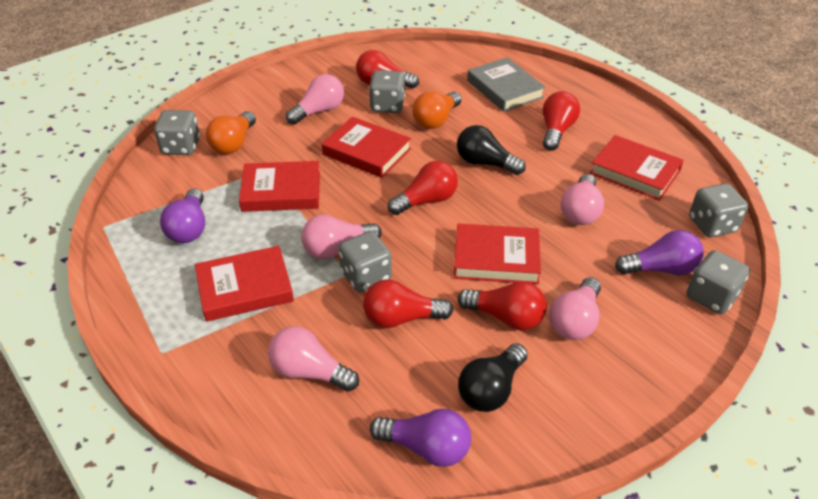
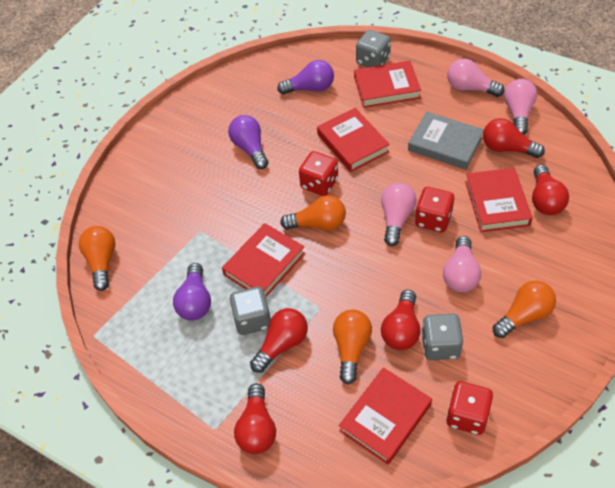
black light bulb: [457,125,526,175] [458,343,528,412] = 2 -> none = 0
grey dice: [154,110,200,155] [338,231,392,292] [369,70,405,113] [687,250,750,314] [689,183,748,238] = 5 -> [229,287,271,335] [356,30,391,67] [421,314,463,360] = 3
orange light bulb: [206,111,256,154] [412,91,462,129] = 2 -> [79,226,116,291] [280,195,346,231] [333,309,372,384] [493,281,556,338] = 4
pink light bulb: [268,326,359,392] [286,74,344,125] [301,215,382,259] [549,277,601,340] [561,174,604,225] = 5 -> [381,183,417,246] [443,236,481,292] [447,59,504,97] [504,79,537,135] = 4
red dice: none = 0 -> [299,151,338,196] [415,187,454,232] [446,381,493,435] = 3

